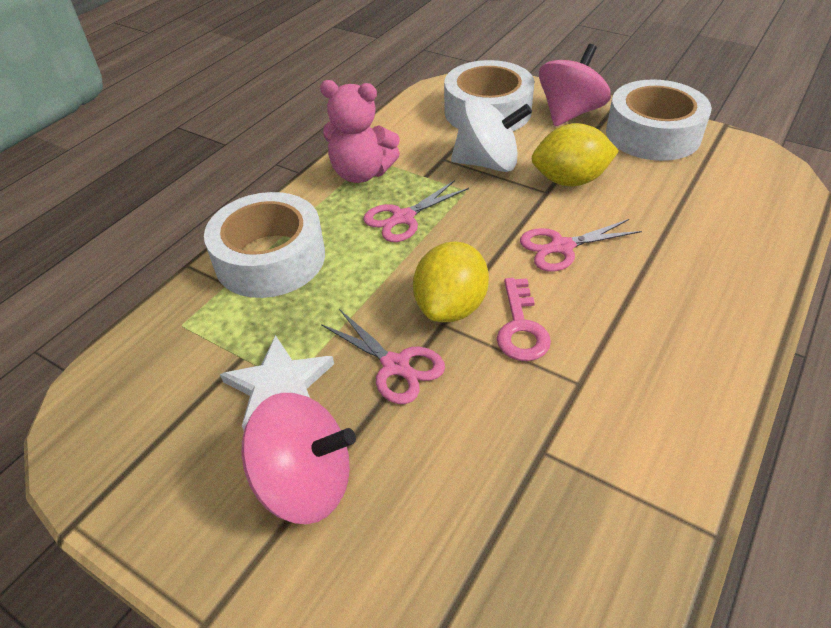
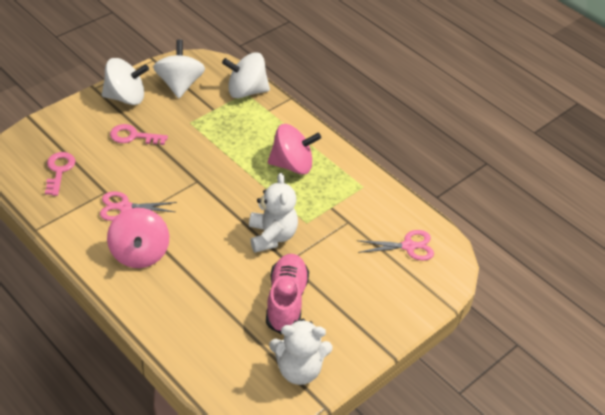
pink key: [497,278,551,361] = 1 -> [45,152,76,196] [110,124,168,145] = 2
pink scissors: [321,309,445,404] [363,180,469,242] [520,219,642,272] = 3 -> [100,191,177,221] [356,230,434,261] = 2
pink shoe: none = 0 -> [266,254,309,334] = 1
pink teddy bear: [320,80,400,183] = 1 -> none = 0
white spinning top: [451,97,532,172] = 1 -> [102,58,149,105] [153,39,205,98] [222,53,270,99] = 3
white star: [220,335,334,430] = 1 -> none = 0
white tape: [204,192,325,298] [444,60,534,131] [606,79,712,161] = 3 -> none = 0
white teddy bear: none = 0 -> [249,173,298,253] [269,319,332,385] = 2
yellow lemon: [413,241,489,322] [532,123,619,186] = 2 -> none = 0

